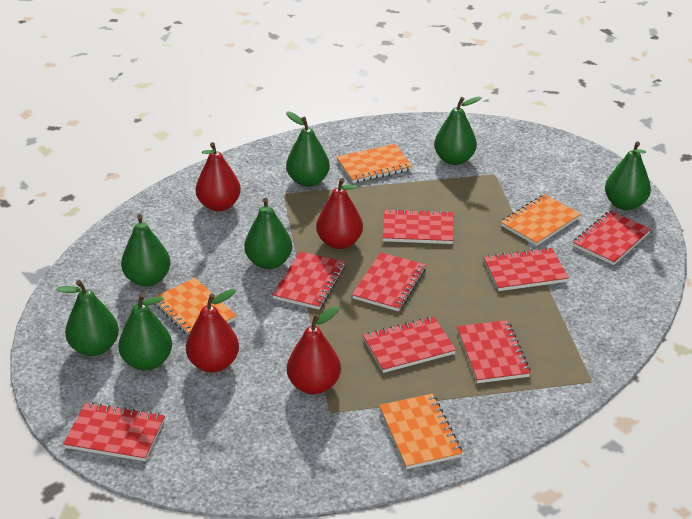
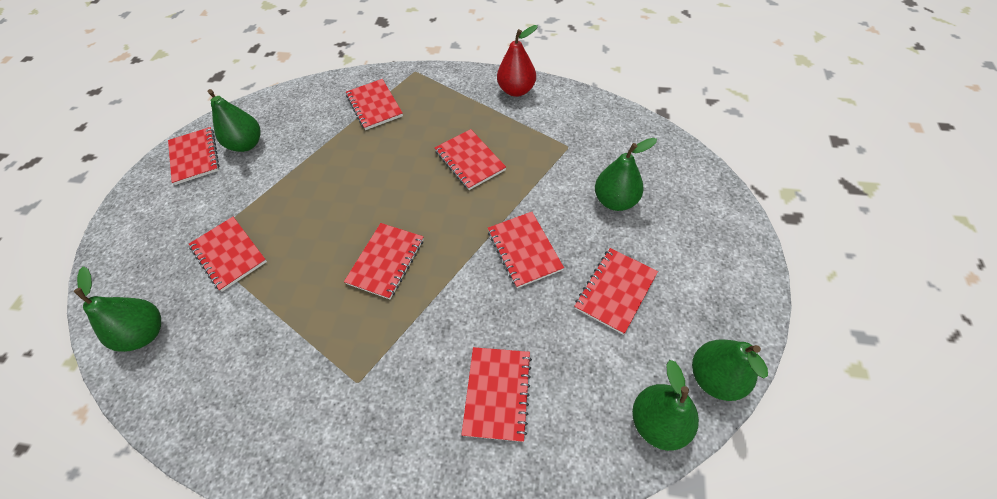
green pear: [56,280,119,356] [118,293,172,371] [121,214,171,287] [244,198,292,269] [286,111,330,187] [434,97,482,165] [605,141,651,210] = 7 -> [74,266,161,352] [208,89,261,152] [595,138,657,211] [632,360,699,451] [692,340,768,401] = 5
orange notebook: [154,278,237,336] [337,144,413,183] [379,394,462,469] [501,194,581,246] = 4 -> none = 0
red pear: [186,289,239,373] [196,142,241,211] [287,306,341,395] [316,178,363,249] = 4 -> [497,25,538,97] = 1

